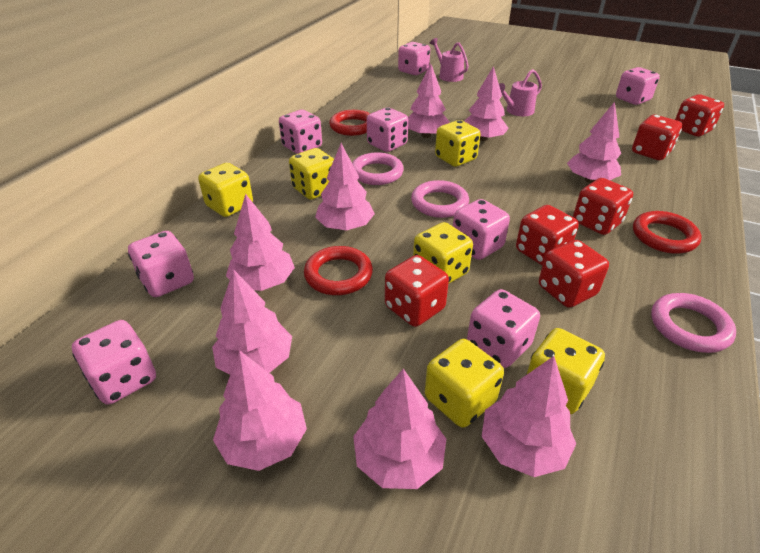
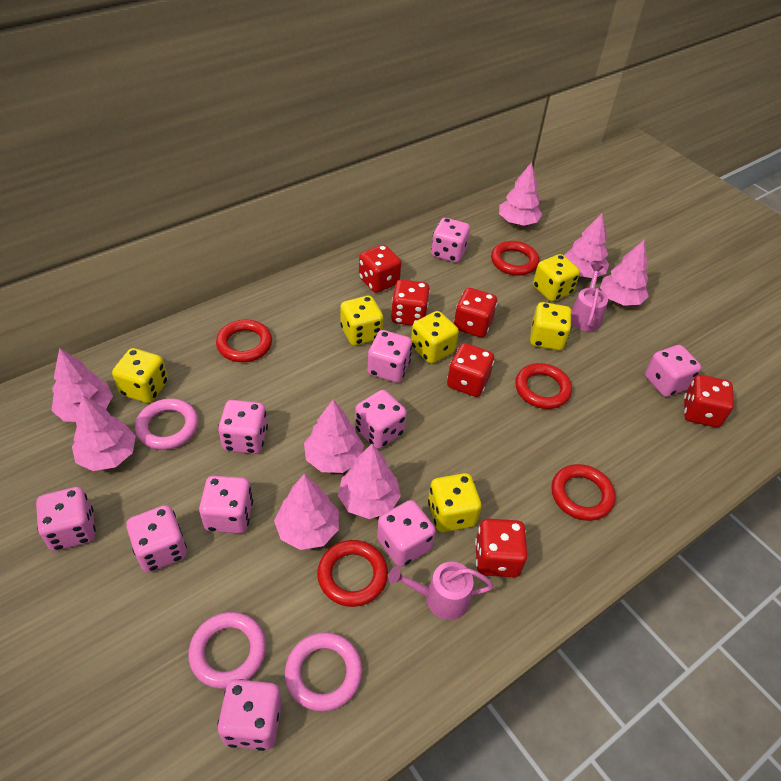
pink dice: [72,320,156,405] [128,231,194,297] [279,110,322,154] [367,107,408,152] [398,42,430,75] [453,199,510,260] [467,289,540,368] [616,67,660,105] = 8 -> [36,487,96,551] [126,505,187,572] [199,476,253,534] [217,679,282,751] [218,400,268,454] [355,390,407,449] [367,330,412,383] [377,500,436,567] [431,218,470,263] [645,345,701,397] = 10
pink tree: [212,269,292,375] [213,350,307,471] [226,194,295,291] [315,143,375,230] [353,369,446,489] [408,64,450,138] [464,66,509,141] [482,356,576,477] [567,102,621,183] = 9 -> [51,348,113,422] [72,395,136,471] [274,474,339,550] [304,399,364,473] [338,444,401,519] [499,162,542,226] [564,213,609,278] [600,240,649,306] = 8
red ring: [304,246,373,295] [329,110,370,136] [633,211,701,254] = 3 -> [216,320,272,362] [317,540,388,607] [491,241,539,276] [515,363,572,409] [551,464,616,521] = 5

